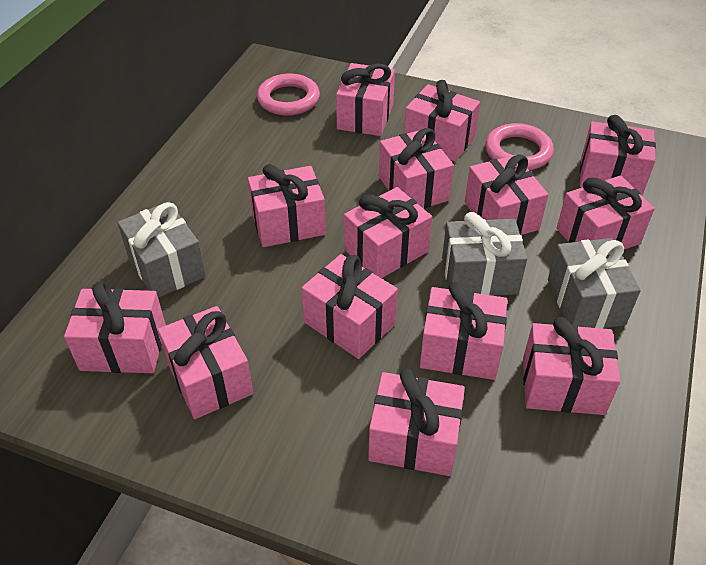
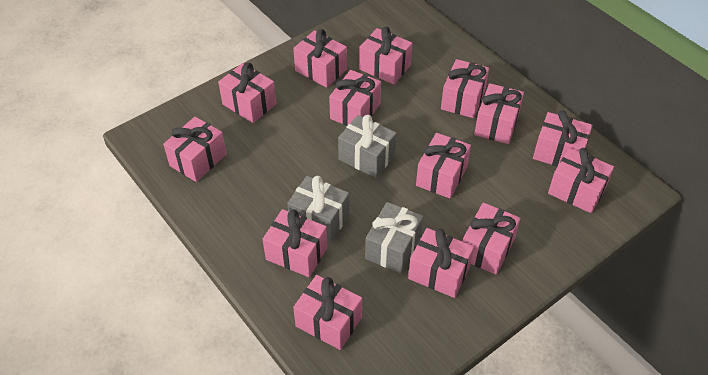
pink ring: [257,74,320,116] [486,123,554,170] = 2 -> none = 0

